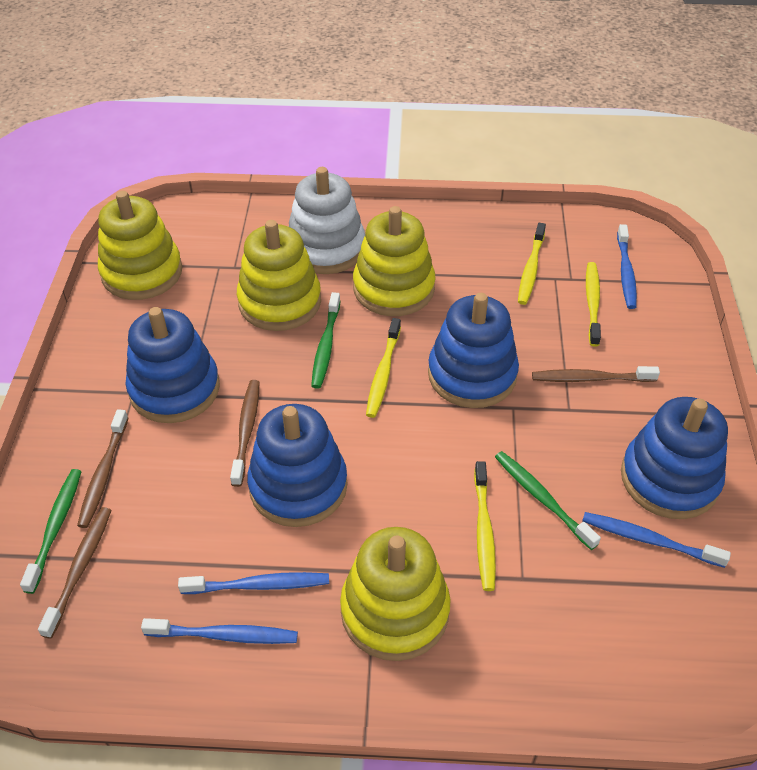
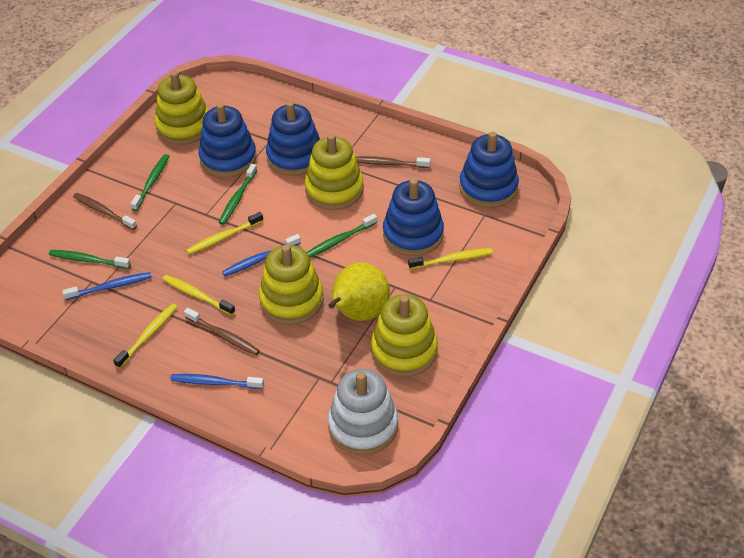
blue toothbrush: [141,618,298,644] [178,572,329,594] [582,512,731,568] [617,224,637,309] = 4 -> [62,272,152,300] [170,374,264,389] [222,234,301,276] = 3
brown toothbrush: [38,507,112,639] [77,409,128,528] [230,380,259,487] [532,366,660,382] = 4 -> [73,193,137,230] [184,308,260,355] [356,156,430,168] = 3
green toothbrush: [20,469,82,594] [311,292,341,389] [495,451,601,550] = 3 -> [49,250,131,269] [131,154,170,211] [218,164,257,225] [306,214,377,258] = 4
yellow pear: none = 0 -> [328,262,390,321] = 1

